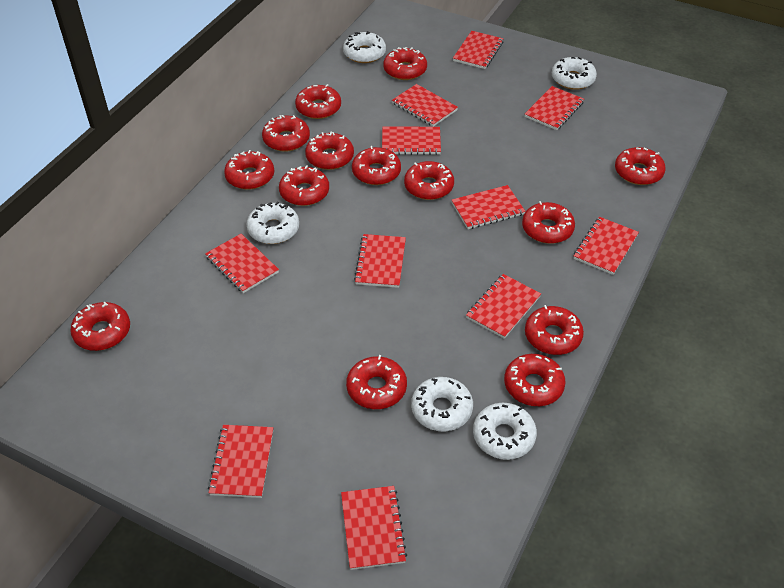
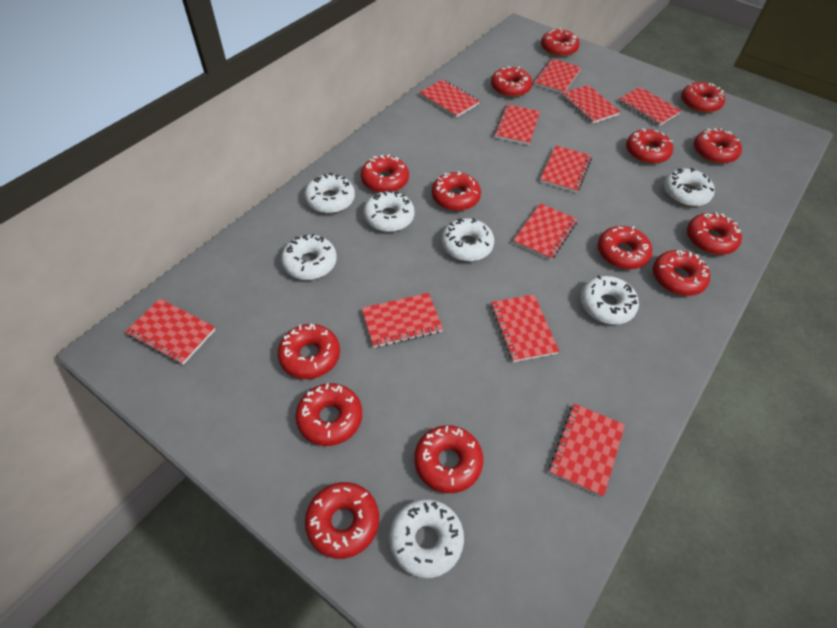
white donut: [247,201,299,244] [343,31,386,63] [411,377,473,432] [473,403,537,460] [552,57,597,90] = 5 -> [281,234,337,280] [304,173,355,213] [364,190,415,232] [389,499,464,578] [441,218,494,261] [580,275,639,325] [664,168,715,206] = 7

